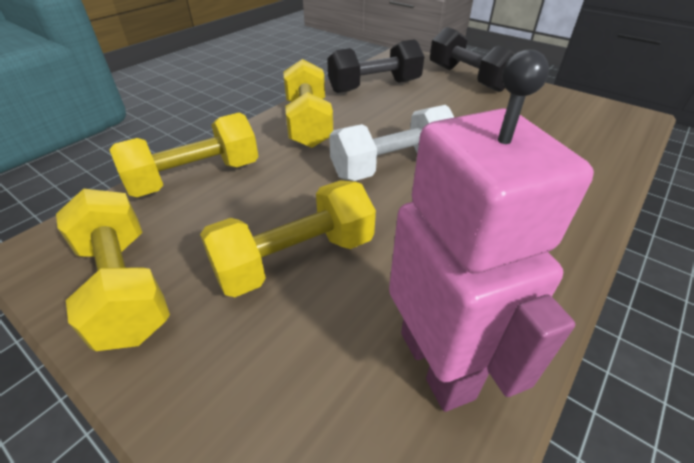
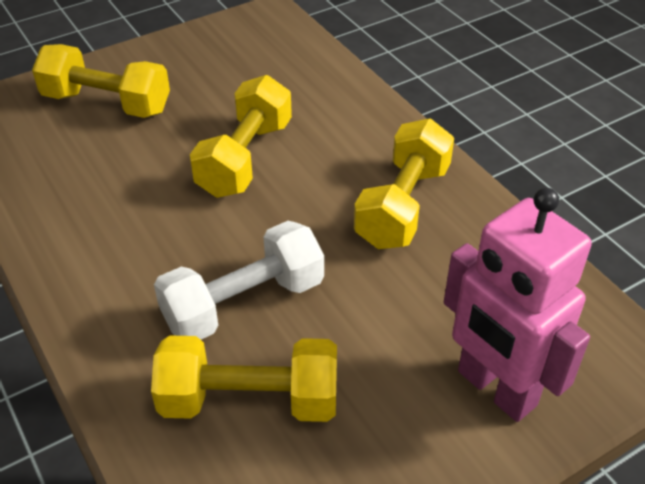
black dumbbell: [327,39,424,93] [430,27,515,92] = 2 -> none = 0

